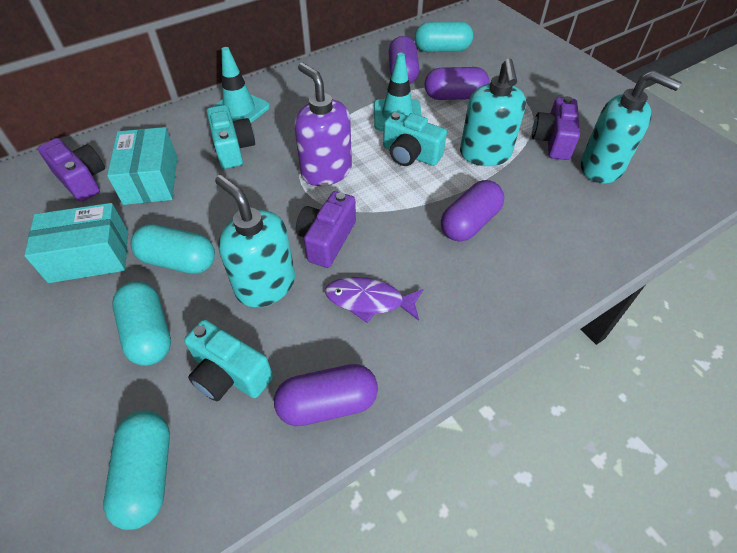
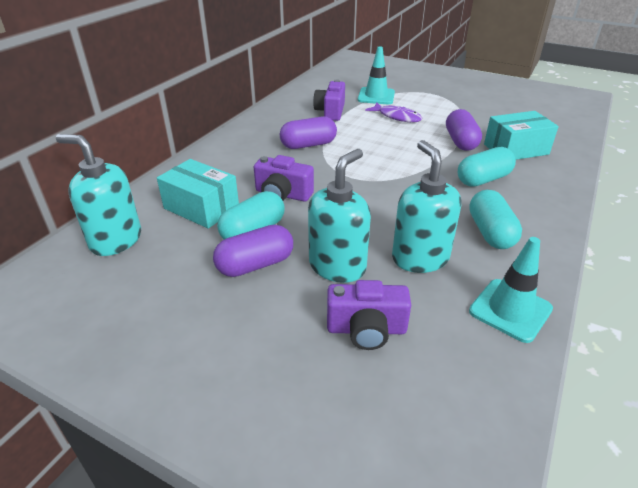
purple capsule: [274,364,378,426] [388,36,419,84] [425,67,490,100] [441,180,504,242] = 4 -> [213,225,293,277] [280,116,337,149] [446,109,482,151] = 3
purple soap dispenser: [294,63,352,186] = 1 -> none = 0
turquoise camera: [184,319,273,401] [207,105,255,169] [383,112,447,166] = 3 -> none = 0
turquoise capsule: [104,411,170,530] [113,281,171,366] [130,224,215,274] [415,21,473,52] = 4 -> [217,191,285,240] [458,147,516,187] [469,190,522,249] = 3

